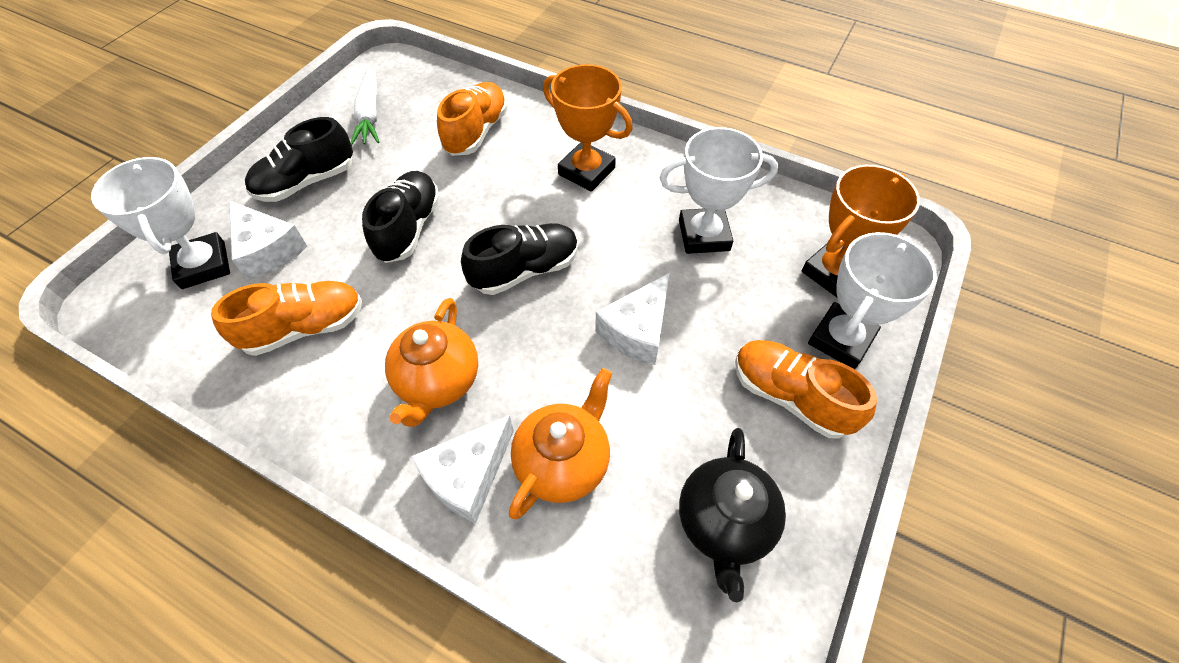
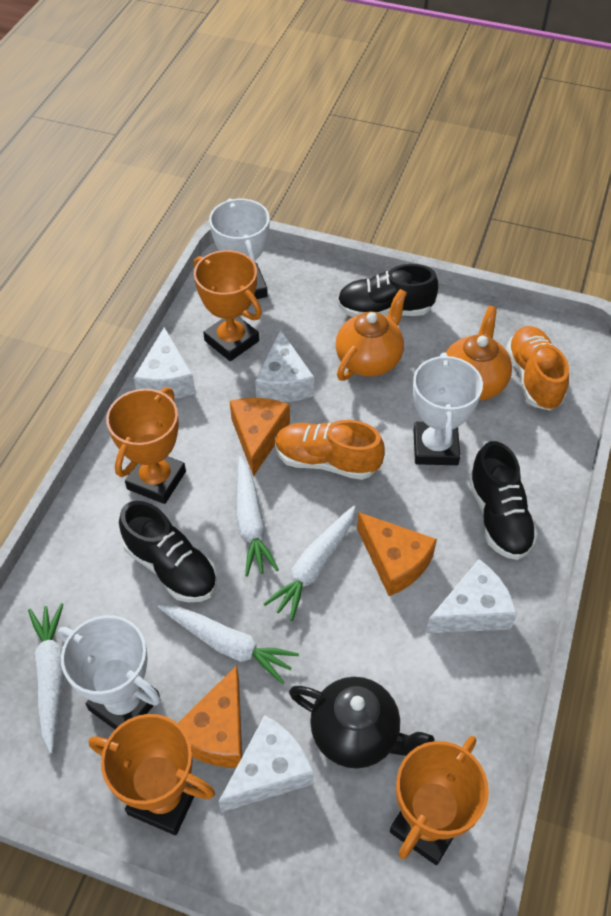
orange cheese: none = 0 -> [178,665,242,768] [230,398,290,477] [357,512,437,596] = 3
orange shoe: [211,281,362,356] [437,82,508,156] [735,340,877,439] = 3 -> [275,420,385,480] [506,326,569,410] = 2
orange trophy: [543,64,633,192] [801,165,920,297] = 2 -> [88,714,215,835] [106,387,186,504] [194,250,262,361] [390,736,489,865] = 4
white carrot: [350,66,379,146] = 1 -> [28,603,65,753] [158,605,299,684] [236,456,279,577] [264,506,356,621] = 4
white cheese: [229,200,307,281] [411,415,514,523] [595,273,669,365] = 3 -> [134,327,196,399] [218,715,313,813] [255,329,314,402] [426,559,517,633] = 4

